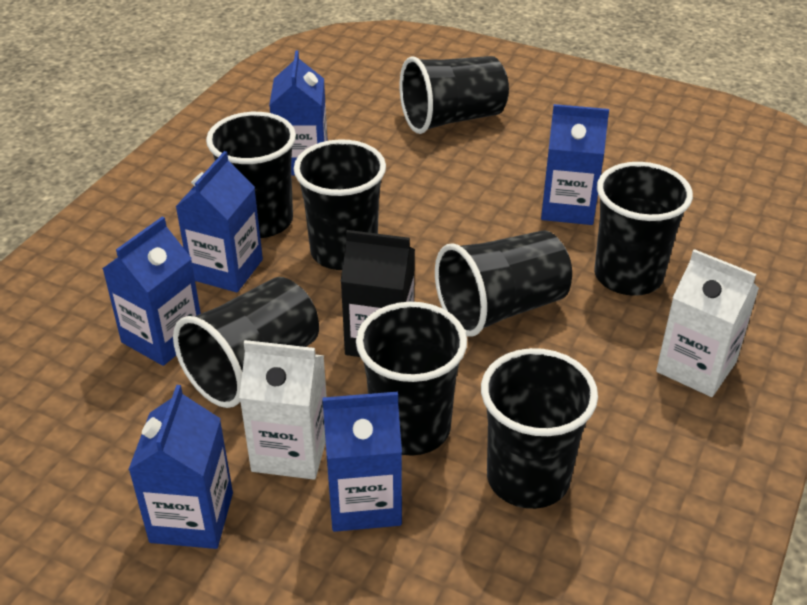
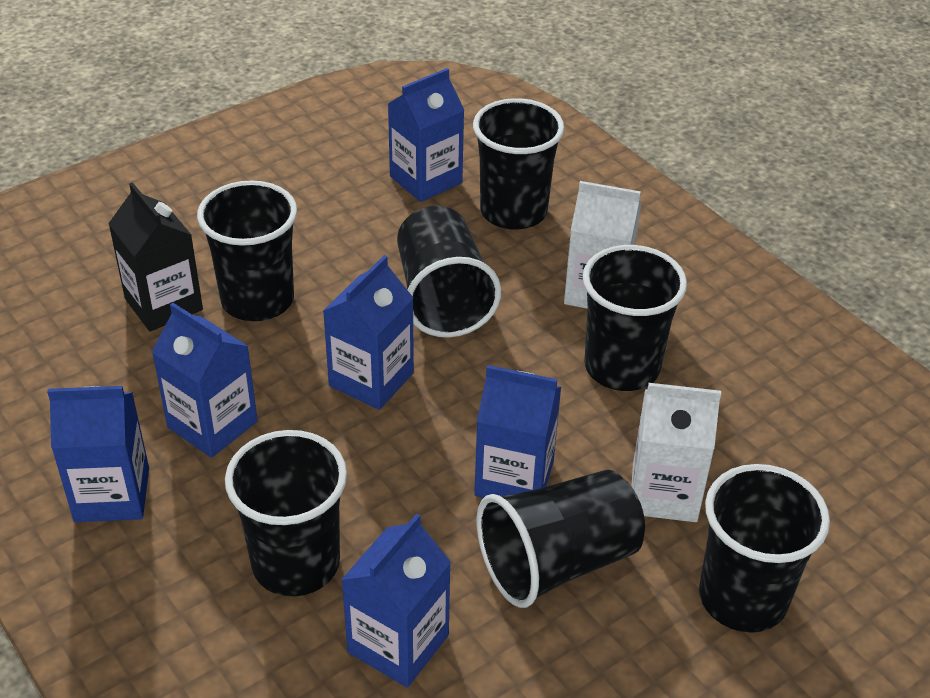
black cup: [173,277,319,408] [206,112,296,238] [294,139,386,270] [356,302,467,456] [400,56,509,134] [435,230,572,337] [481,348,598,509] [594,162,693,296] = 8 -> [197,180,297,321] [225,430,347,596] [397,206,501,338] [473,98,564,230] [477,470,645,608] [583,245,687,391] [699,464,830,633] = 7

